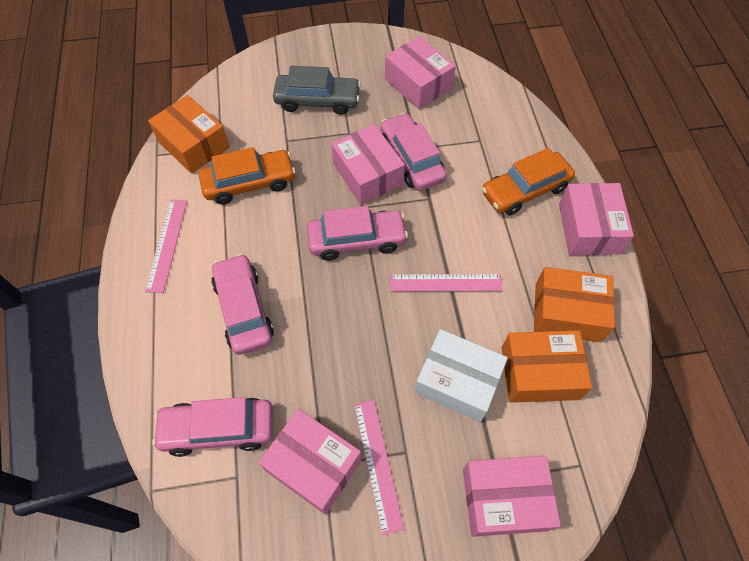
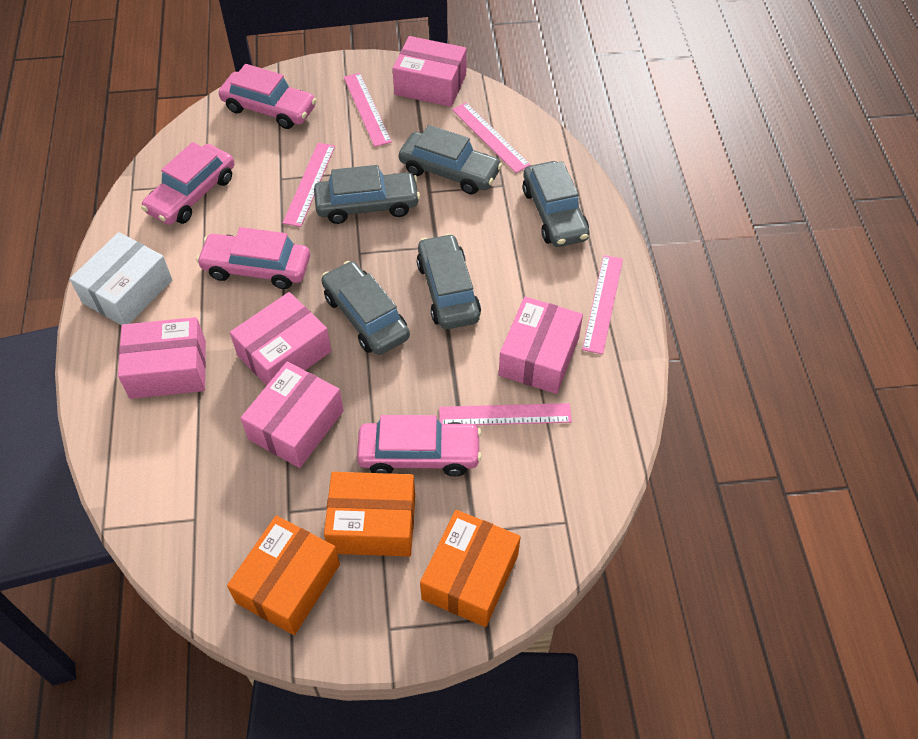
grey car: [273,66,361,115] = 1 -> [314,165,420,224] [322,261,410,355] [399,125,503,195] [417,233,481,329] [523,161,590,247] = 5
orange car: [199,147,296,205] [481,148,575,215] = 2 -> none = 0
pink ruler: [145,199,187,293] [354,400,404,535] [390,274,503,292] = 3 -> [283,143,335,227] [344,73,392,147] [439,403,572,425] [452,102,530,173] [582,255,623,354] = 5

